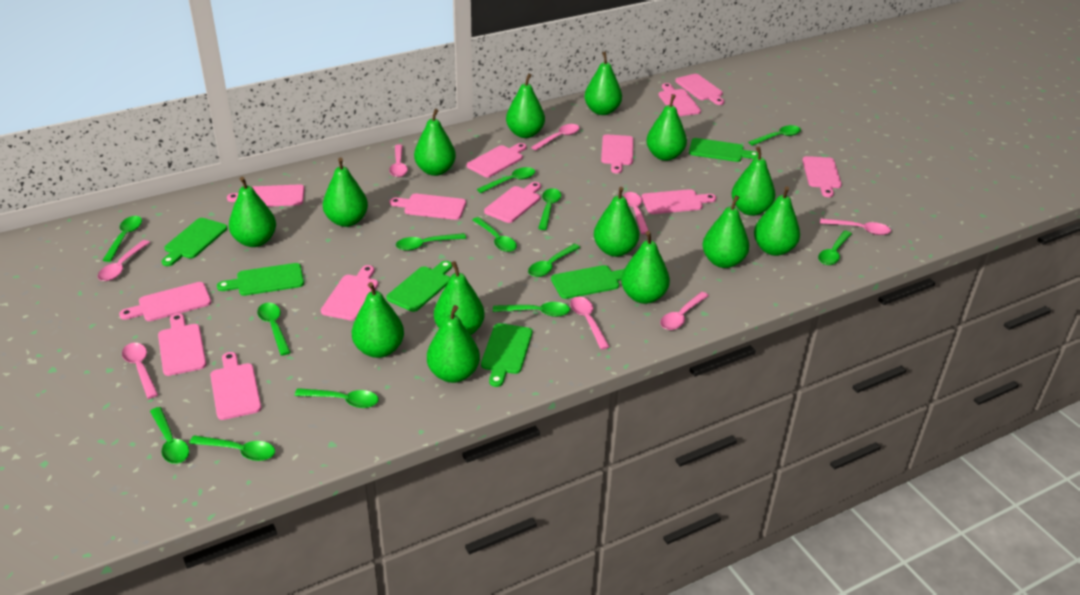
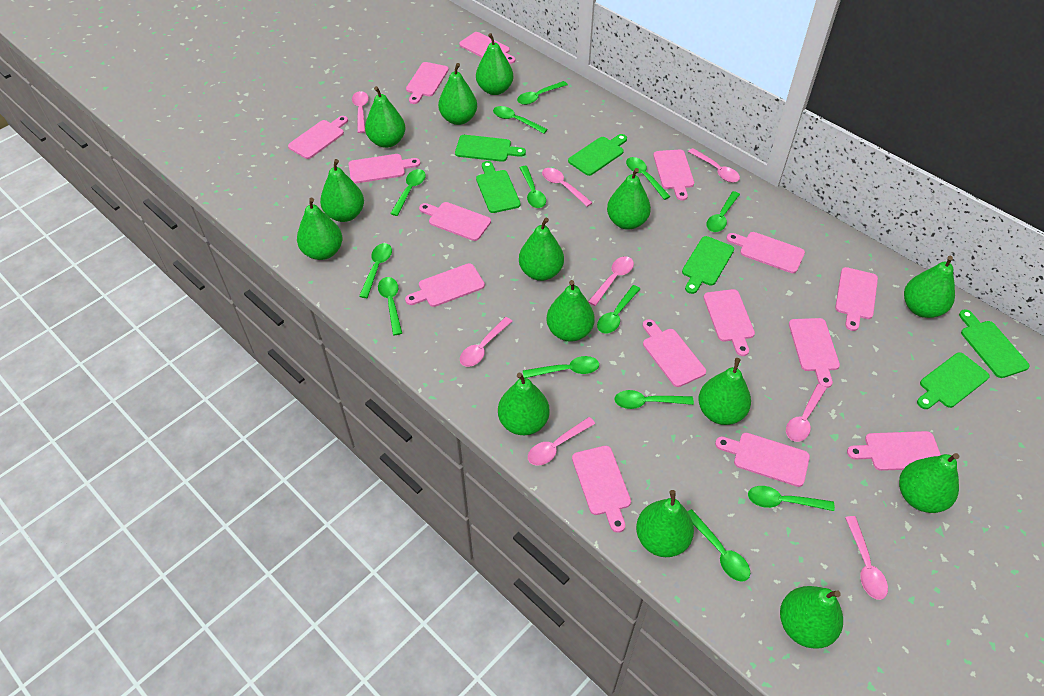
pink cutting board: [119,282,211,321] [158,313,206,376] [210,352,262,420] [227,184,305,207] [321,265,378,321] [390,194,466,220] [467,143,527,177] [484,182,541,223] [601,134,633,173] [641,189,716,214] [658,83,701,116] [675,74,724,105] [802,156,842,197] = 13 -> [288,116,348,159] [348,154,420,184] [405,263,485,307] [406,62,449,104] [419,202,491,241] [459,32,515,64] [572,446,631,533] [643,319,706,387] [653,149,694,201] [704,289,755,356] [715,433,810,487] [726,232,805,273] [789,318,840,388] [835,267,878,331] [847,431,941,471] = 15

